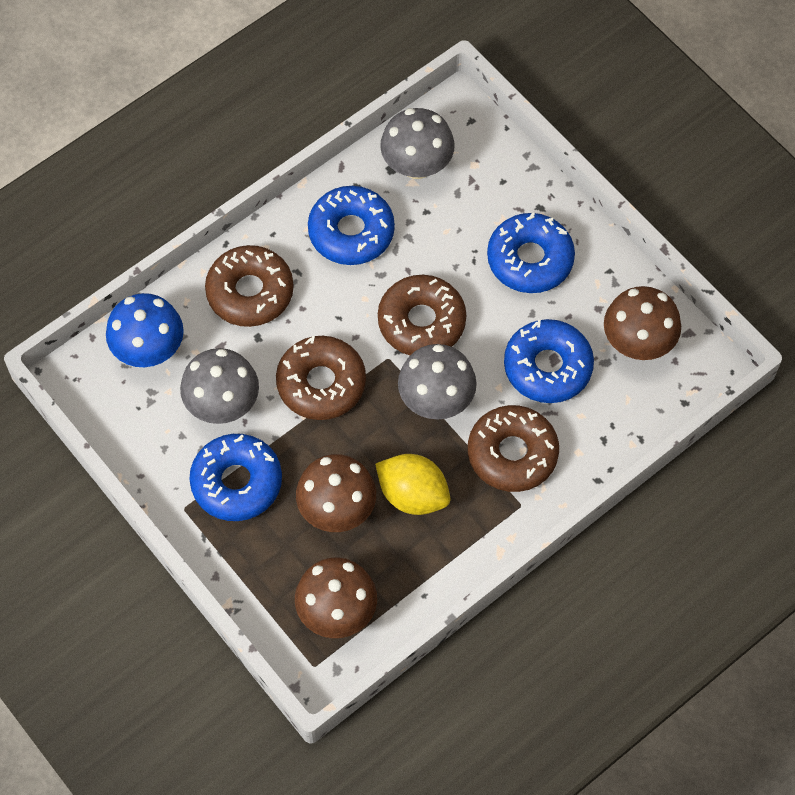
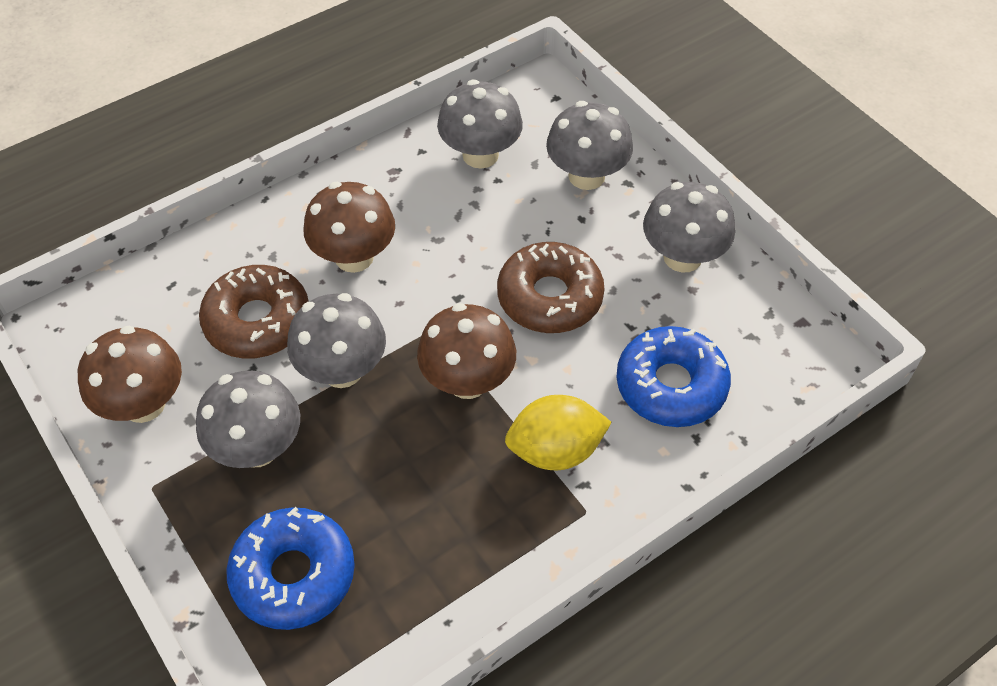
blue donut: [189,434,282,521] [308,186,395,265] [487,213,575,293] [504,319,594,403] = 4 -> [226,507,355,630] [616,326,731,427] = 2
blue mushroom: [106,293,184,367] = 1 -> none = 0
brown donut: [205,245,294,327] [276,336,366,420] [378,275,466,355] [468,405,559,492] = 4 -> [199,265,309,359] [497,242,605,333] = 2
grey mushroom: [180,348,259,424] [380,108,455,179] [398,344,477,420] = 3 -> [196,371,300,468] [287,293,386,388] [437,80,523,169] [546,101,633,190] [643,182,735,273] = 5

